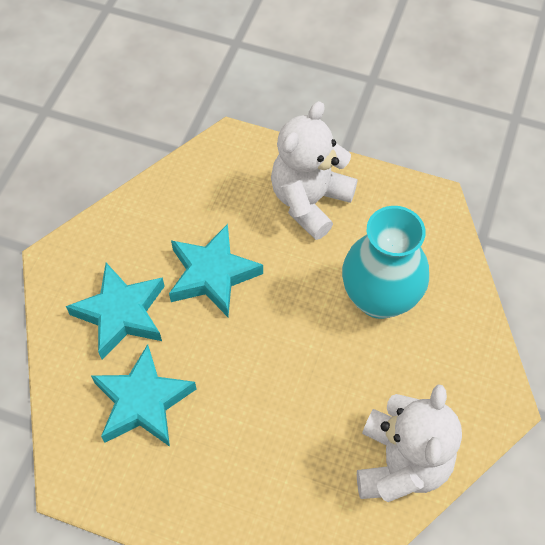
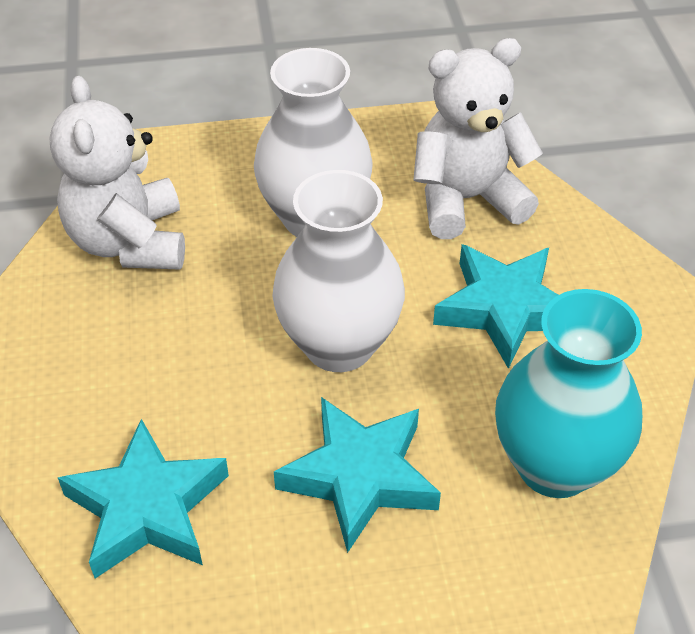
white vase: none = 0 -> [254,48,373,237] [272,170,405,372] = 2

